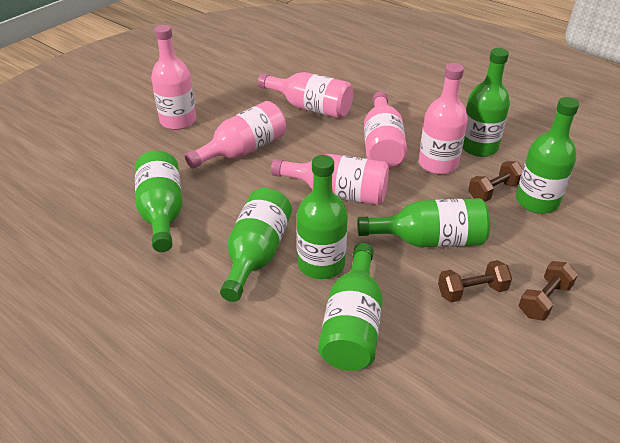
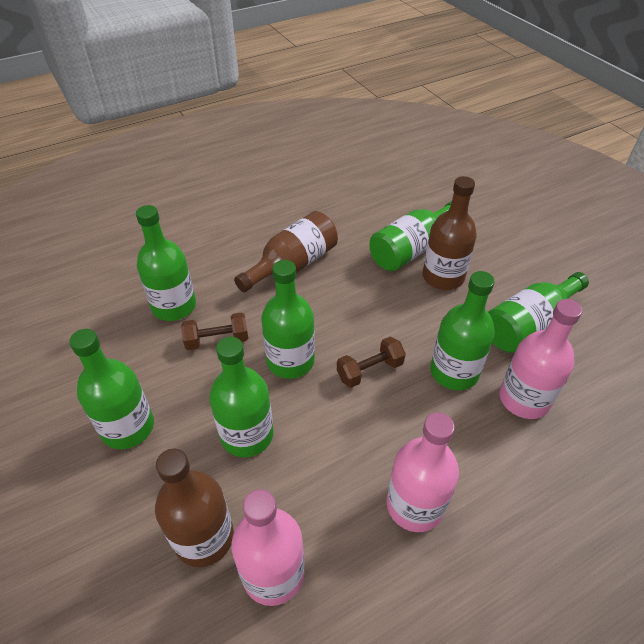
brown bottle: none = 0 -> [155,449,234,567] [234,211,338,292] [423,176,477,290] = 3
brown dumbbell: [438,260,512,302] [468,161,523,202] [519,261,578,321] = 3 -> [181,312,248,350] [337,337,406,388] = 2
pink bottle: [151,25,196,130] [185,101,286,169] [258,72,353,119] [271,154,389,205] [364,92,407,169] [419,63,468,174] = 6 -> [232,489,305,606] [386,412,459,532] [499,299,582,419] = 3

